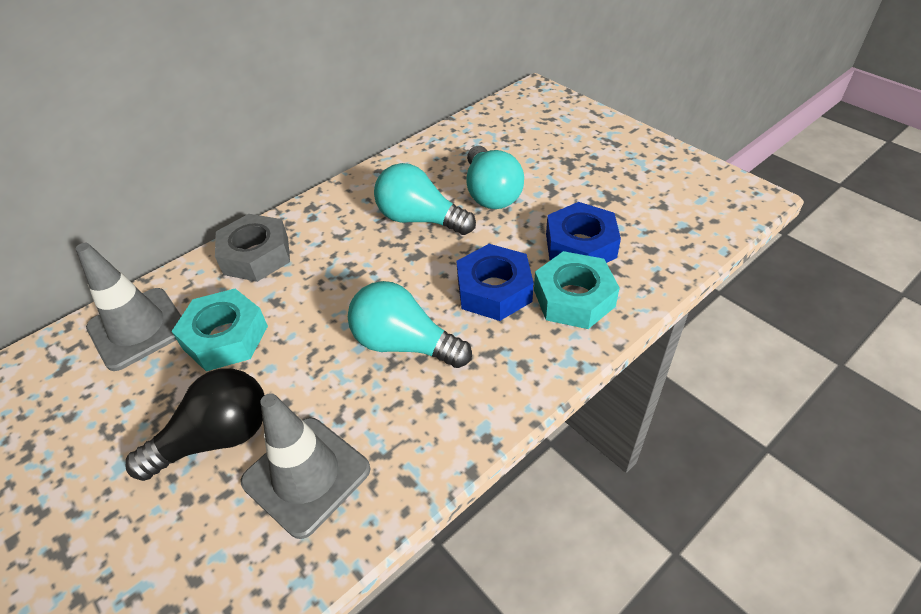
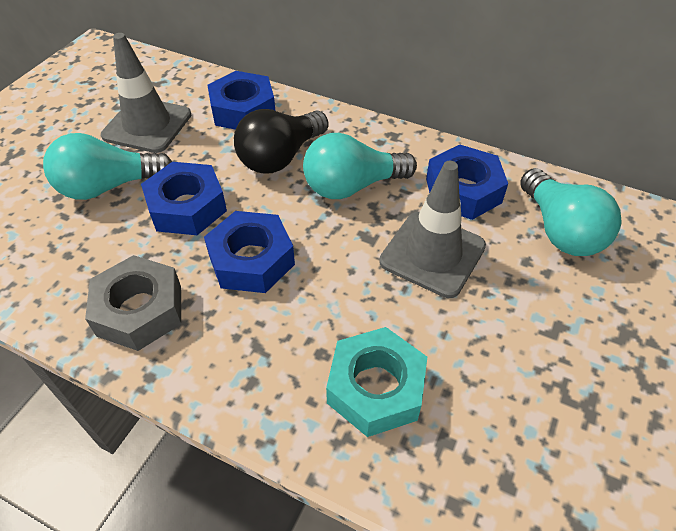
blue nut: [456,244,534,321] [546,202,621,263] = 2 -> [141,162,227,235] [204,211,295,293] [208,71,275,130] [426,145,508,220] = 4
turquoise nut: [172,289,268,371] [534,251,620,329] = 2 -> [326,327,427,437] = 1

